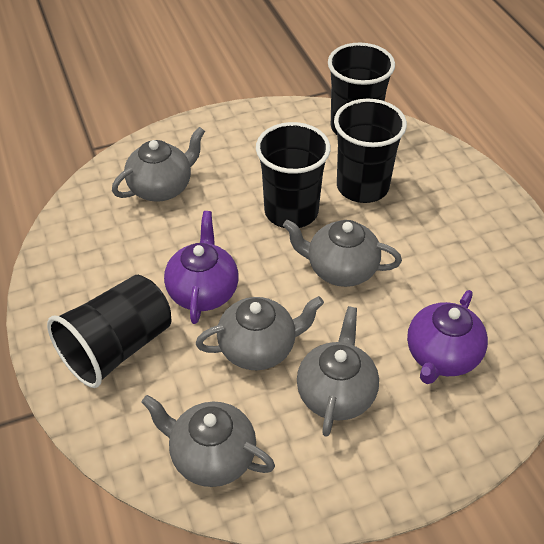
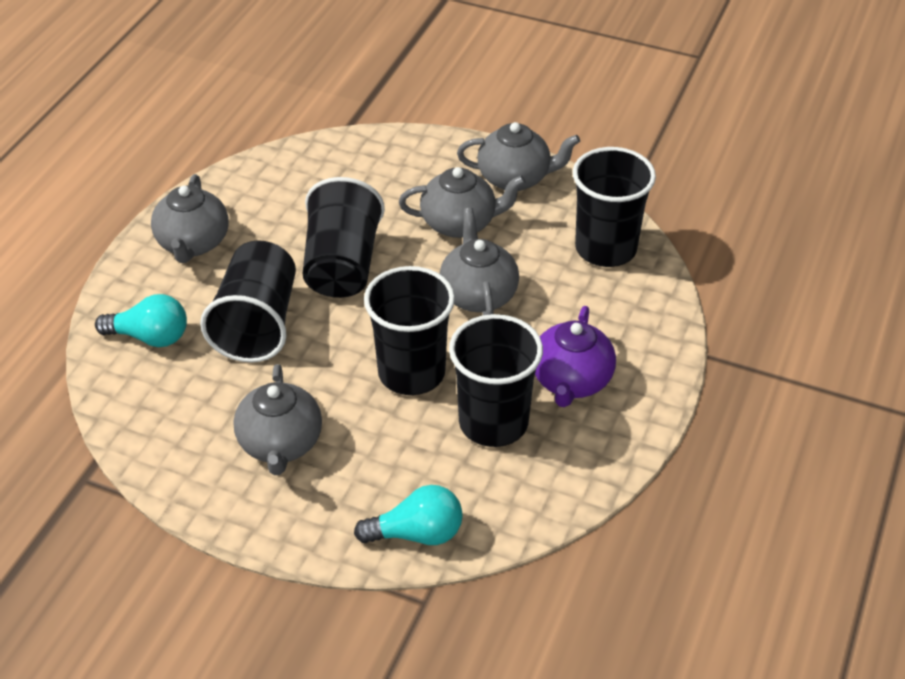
black cup: [47,275,171,388] [256,122,331,228] [328,42,395,135] [334,98,407,203] = 4 -> [200,240,296,363] [303,177,385,298] [364,266,455,395] [449,314,543,447] [573,147,656,267] = 5
purple teapot: [164,211,238,324] [407,290,488,384] = 2 -> [535,306,616,407] = 1
turquoise light bulb: none = 0 -> [95,294,187,347] [354,485,463,545] = 2

